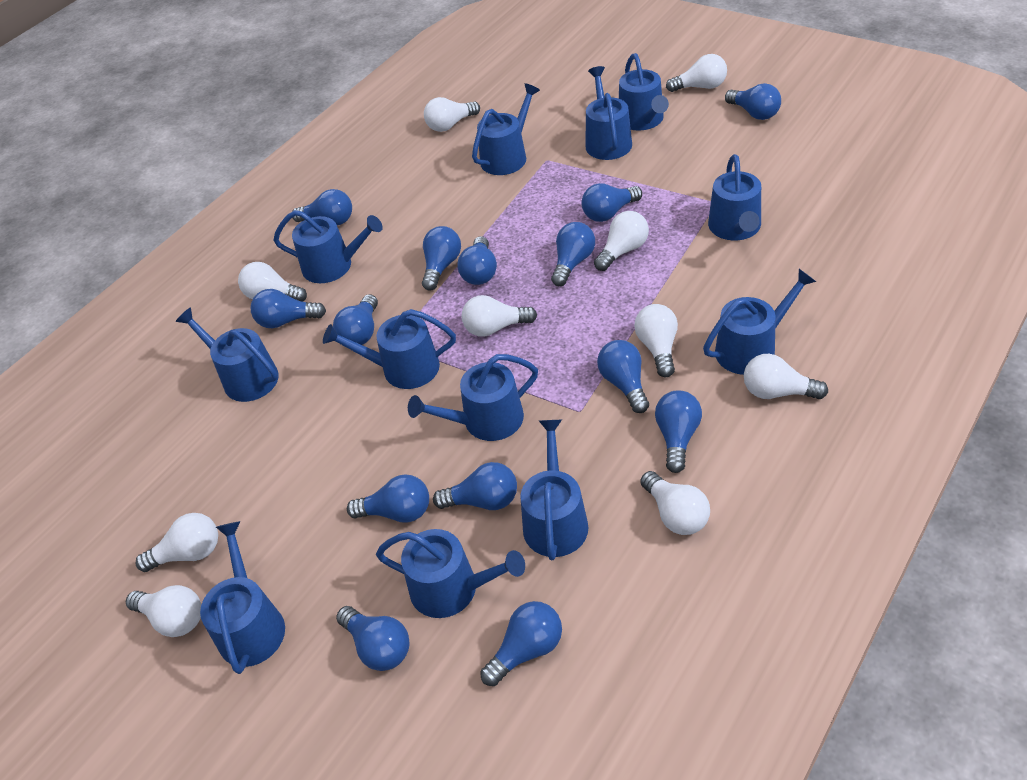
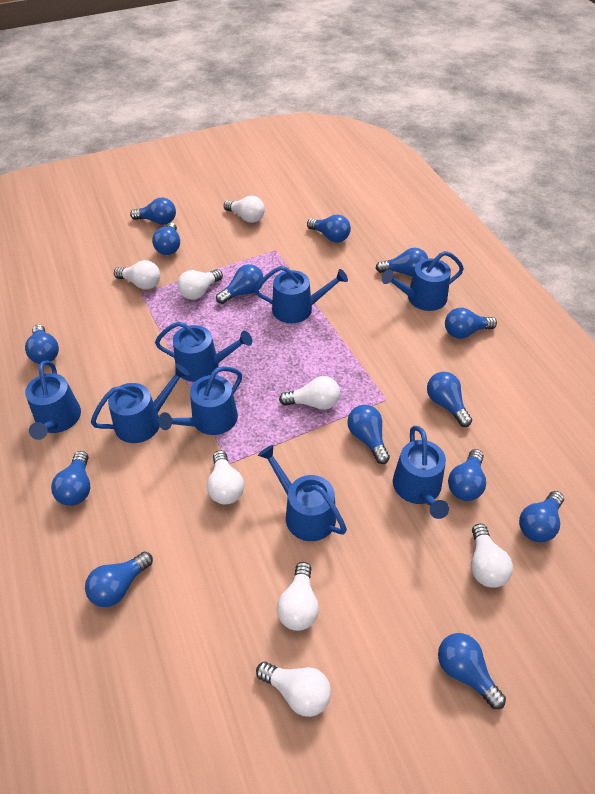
blue watering can: [176,307,279,402] [200,521,285,674] [273,210,383,283] [323,309,456,389] [376,529,525,618] [408,354,538,441] [472,83,540,175] [520,420,589,560] [586,66,632,160] [619,53,669,131] [703,269,816,375] [708,154,761,241] = 12 -> [25,360,81,440] [91,364,189,443] [155,322,252,382] [158,366,242,435] [255,266,348,323] [258,445,347,541] [382,251,464,311] [393,426,449,519] = 8
white light bulb: [126,585,201,637] [136,513,218,572] [238,262,307,302] [424,97,480,132] [462,295,537,337] [594,211,649,271] [634,304,678,377] [640,471,710,535] [666,54,727,92] [744,354,828,399] = 10 -> [114,260,160,290] [178,269,223,300] [207,450,244,505] [224,196,265,223] [256,662,331,717] [277,562,319,631] [279,376,340,410] [471,524,513,588] = 8

